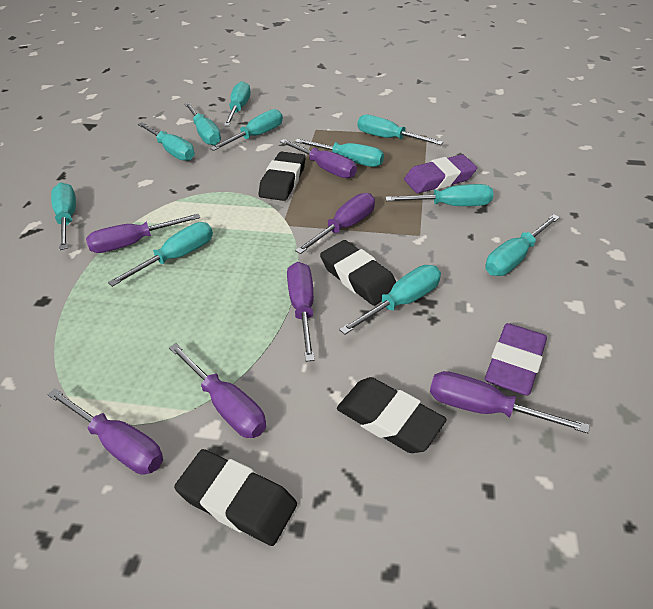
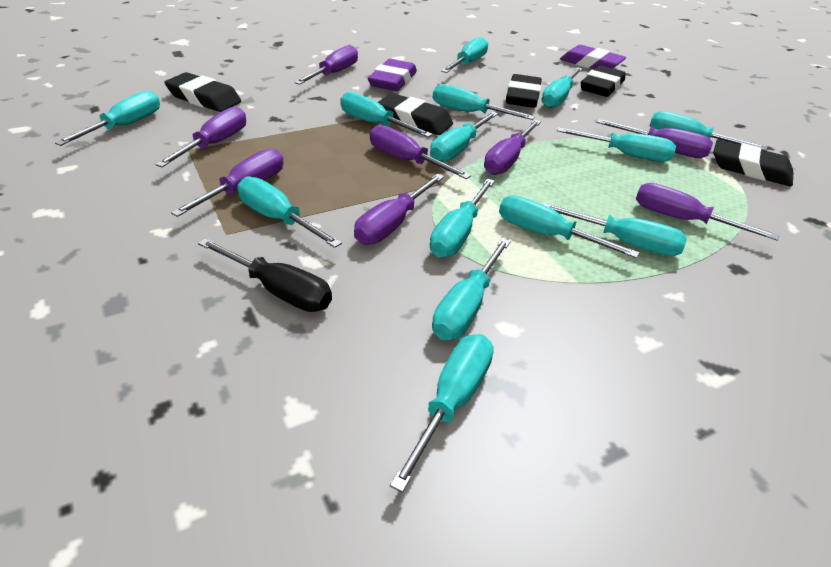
black eraser: [174,449,297,546] [259,152,305,201] [320,240,396,306] [337,377,447,453] = 4 -> [164,72,241,112] [378,93,453,135] [506,74,542,108] [581,65,625,97] [713,139,793,186] = 5
black screwdriver: none = 0 -> [198,238,332,312] = 1
purple screwdriver: [48,388,163,475] [86,214,200,253] [169,343,266,438] [280,139,357,178] [287,262,315,362] [295,193,375,254] [430,371,590,434] = 7 -> [155,106,246,167] [171,148,284,217] [294,45,358,85] [354,174,444,245] [370,125,471,179] [484,120,541,175] [596,119,713,158] [636,183,780,241] = 8
turquoise screwdriver: [51,182,76,250] [108,222,213,287] [138,122,195,161] [184,103,221,146] [210,109,283,151] [224,81,251,126] [295,139,384,167] [339,265,441,335] [358,115,443,145] [385,184,493,206] [485,214,560,276] = 11 -> [55,90,160,146] [238,177,342,248] [340,92,433,137] [390,334,494,493] [430,112,498,162] [430,178,495,258] [432,238,511,340] [433,84,535,120] [441,37,488,73] [499,196,640,258] [542,67,582,108] [543,203,687,256] [557,127,676,162] [650,111,767,151] = 14

